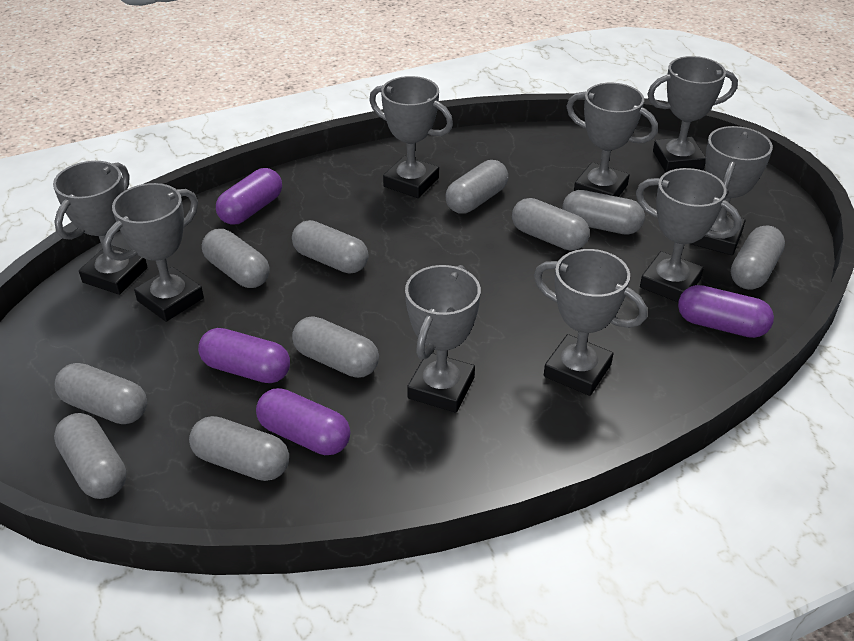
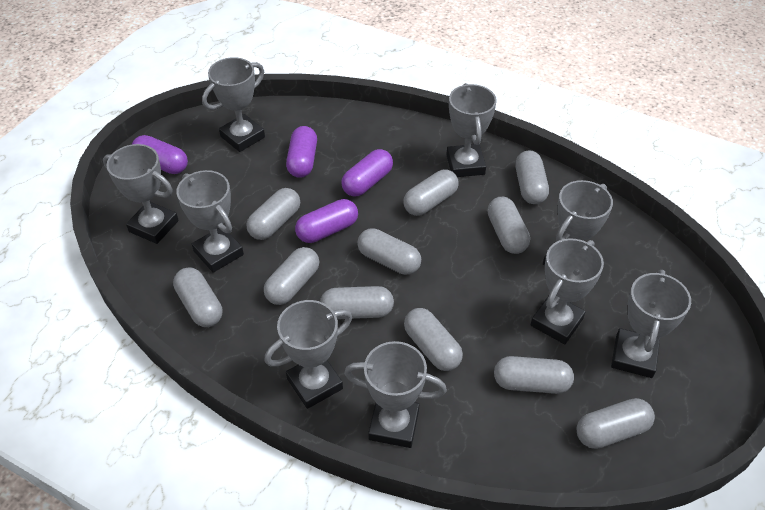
grey capsule: [54,413,126,499] [55,363,147,424] [189,416,289,481] [202,229,270,288] [292,220,369,274] [292,316,379,378] [445,160,508,213] [512,198,590,251] [562,190,645,235] [731,225,785,290] = 10 -> [173,267,222,327] [246,188,300,240] [264,247,319,305] [320,286,394,319] [357,228,421,275] [403,169,458,216] [404,308,463,371] [487,197,530,254] [494,356,574,394] [515,150,549,204] [577,398,655,449] = 11

